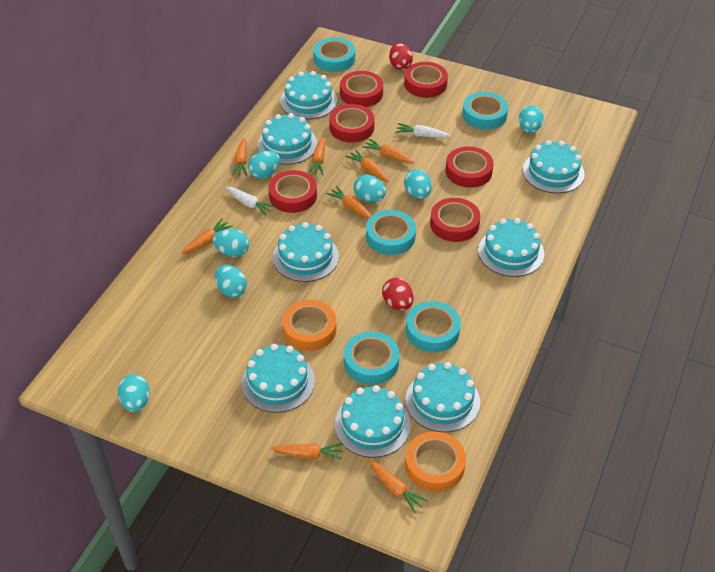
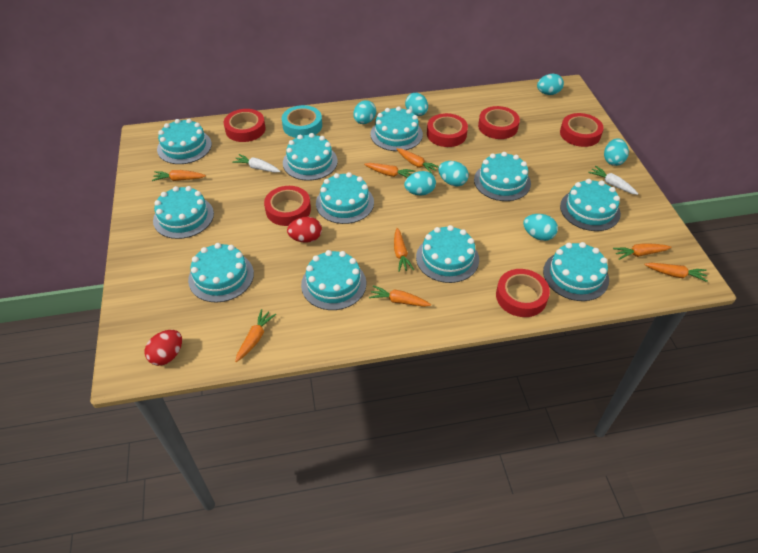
orange tape: [282,300,336,351] [405,431,466,492] = 2 -> none = 0
turquoise cake: [241,344,315,413] [258,113,317,165] [273,222,339,282] [280,71,337,119] [335,385,411,458] [405,362,480,432] [478,218,544,277] [523,140,585,193] = 8 -> [153,186,214,239] [157,119,212,164] [188,243,254,303] [283,133,338,181] [301,250,366,310] [316,172,374,224] [370,106,423,151] [416,225,479,283] [474,152,531,201] [543,242,609,301] [560,179,621,231] = 11
turquoise tape: [313,37,355,72] [344,331,399,385] [366,210,416,255] [406,301,461,352] [462,92,508,130] = 5 -> [282,105,322,138] = 1

